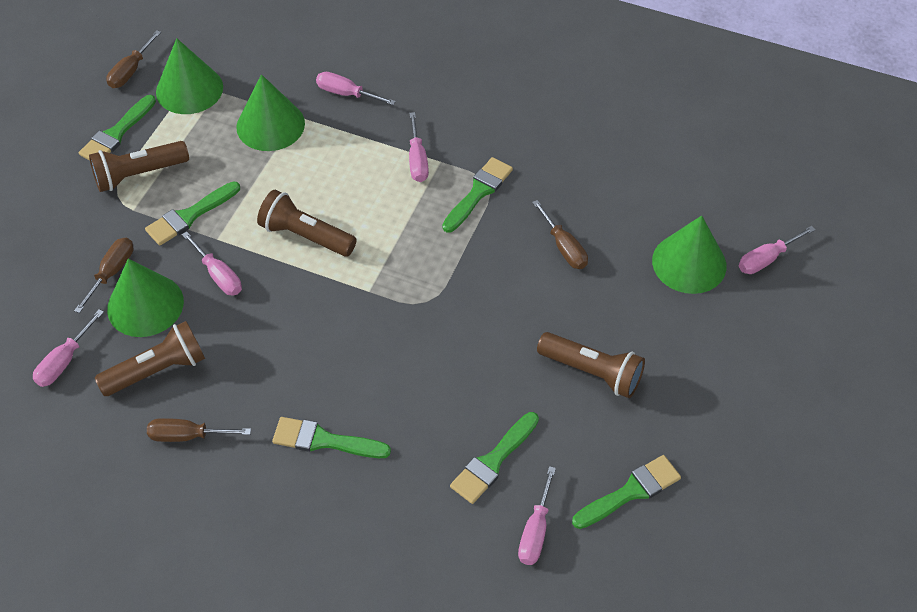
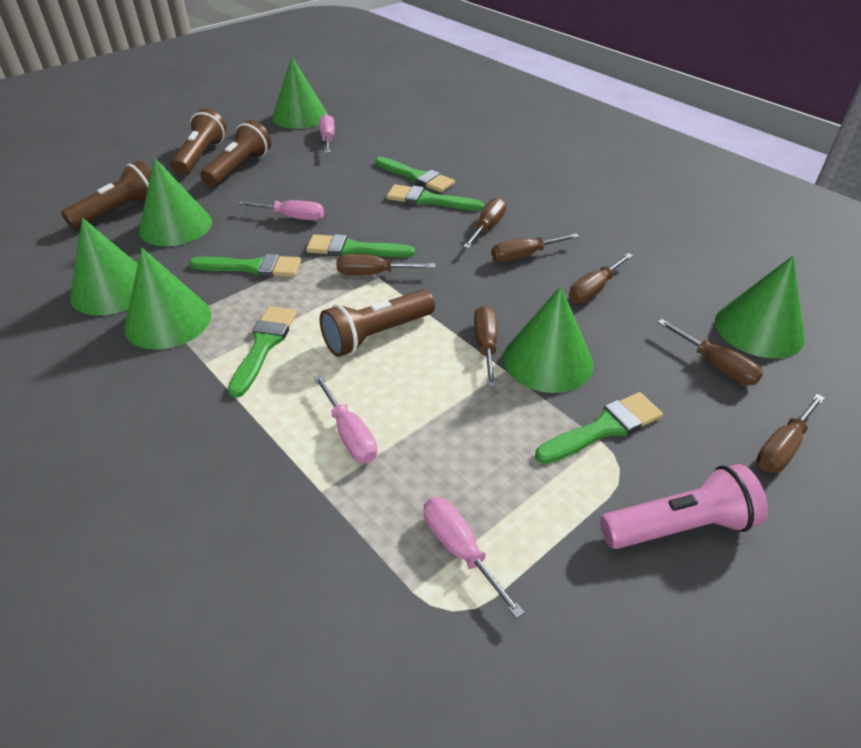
brown screwdriver: [74,238,134,313] [106,30,161,88] [147,418,251,442] [532,200,588,269] = 4 -> [336,254,435,275] [463,197,506,249] [474,305,497,387] [491,233,580,262] [569,253,633,303] [657,319,763,385] [756,394,825,473] = 7
green cone: [107,258,184,337] [156,38,223,114] [236,74,305,151] [652,215,727,294] = 4 -> [70,218,138,316] [124,248,211,349] [139,157,212,246] [272,57,328,129] [503,286,593,393] [715,256,805,358] = 6
pink flashlight: none = 0 -> [600,464,768,549] = 1
pink screwdriver: [33,309,104,387] [182,231,242,295] [316,72,396,105] [409,112,429,182] [518,466,556,565] [739,226,816,274] = 6 -> [238,200,324,221] [314,375,377,463] [319,114,335,153] [424,497,525,619] = 4

